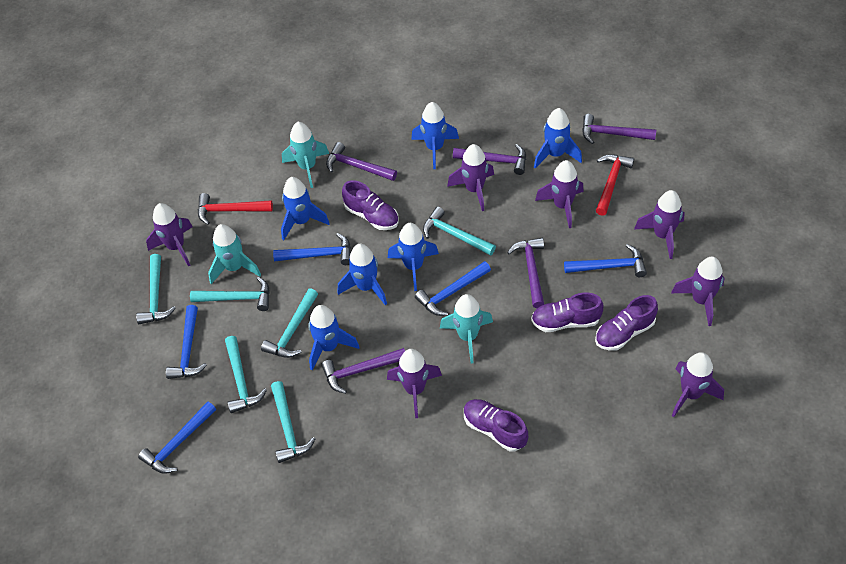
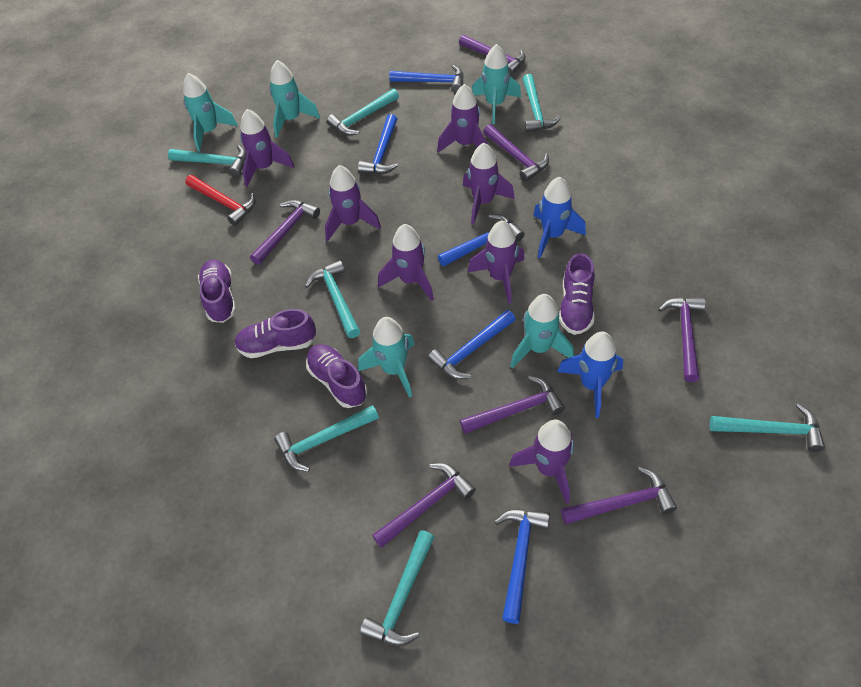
blue rocket: [281,177,330,240] [308,305,359,370] [338,244,387,305] [388,223,439,291] [411,102,459,169] [534,108,582,168] = 6 -> [533,177,586,258] [557,332,623,418] = 2
purple hammer: [321,348,405,394] [326,142,397,181] [453,144,526,175] [507,238,544,308] [582,114,656,144] = 5 -> [250,200,320,265] [372,463,476,548] [459,35,526,76] [460,376,565,434] [483,124,549,182] [561,466,677,525] [658,297,706,382] = 7
red hammer: [198,193,273,225] [596,154,634,216] = 2 -> [185,175,255,226] = 1
turquoise hammer: [136,254,176,324] [190,277,270,311] [225,336,267,413] [261,288,318,358] [271,381,316,463] [423,207,496,256] = 6 -> [168,145,246,177] [274,405,379,472] [305,260,360,338] [327,89,399,135] [360,530,434,646] [523,74,561,132] [710,403,825,452] = 7
turquoise rocket: [208,224,261,284] [282,122,329,188] [440,294,493,363] = 3 -> [183,73,238,151] [269,60,320,138] [358,317,415,398] [472,44,521,124] [510,294,574,368] = 5

